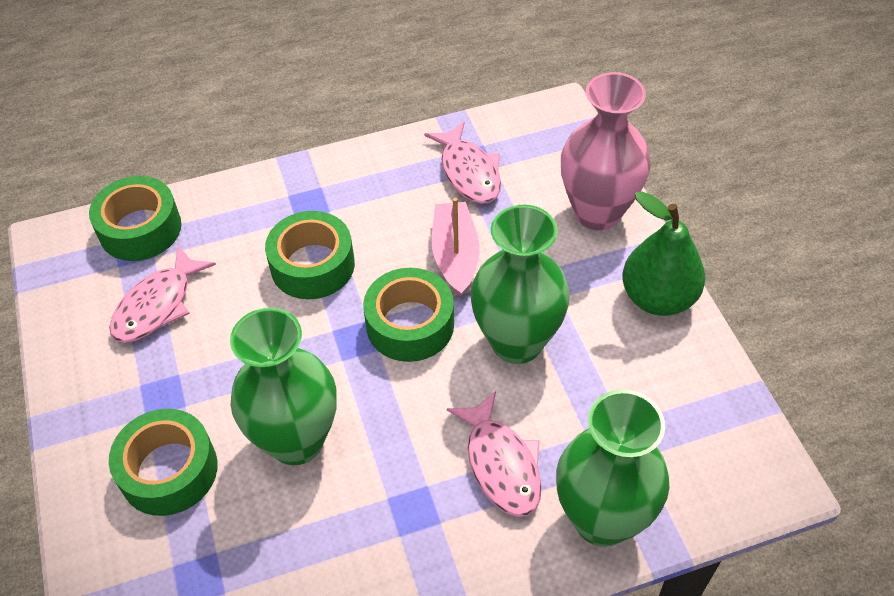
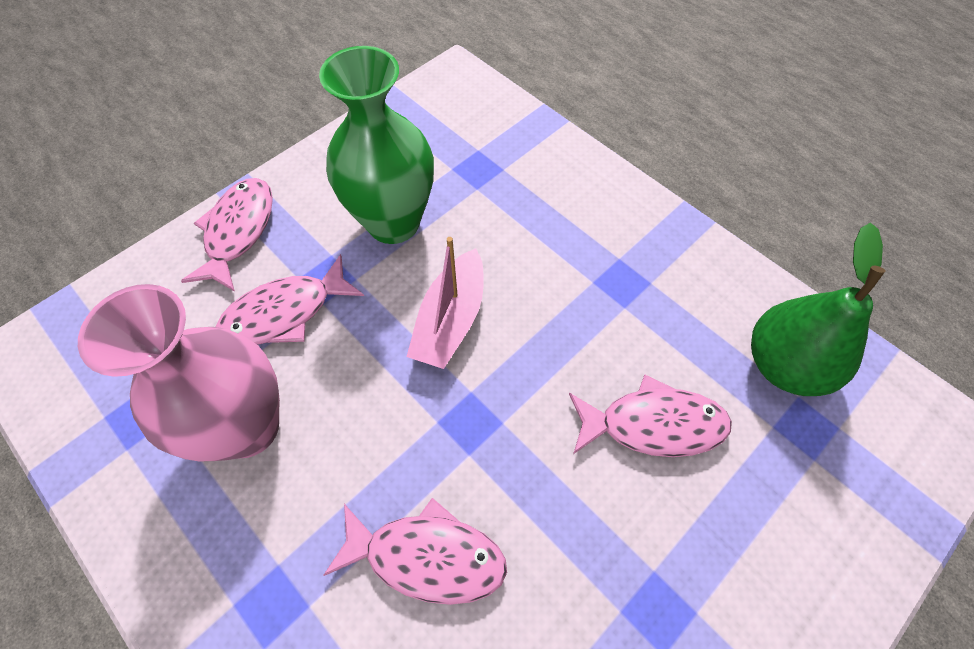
green tape: [89,176,181,261] [109,409,218,516] [265,211,355,299] [363,268,454,362] = 4 -> none = 0
green vase: [230,308,337,465] [471,205,570,364] [556,390,670,547] = 3 -> [319,46,434,244] = 1
pink fish: [109,245,216,343] [424,121,501,204] [447,391,542,517] = 3 -> [181,178,273,291] [216,254,364,345] [323,498,507,605] [569,375,732,457] = 4

